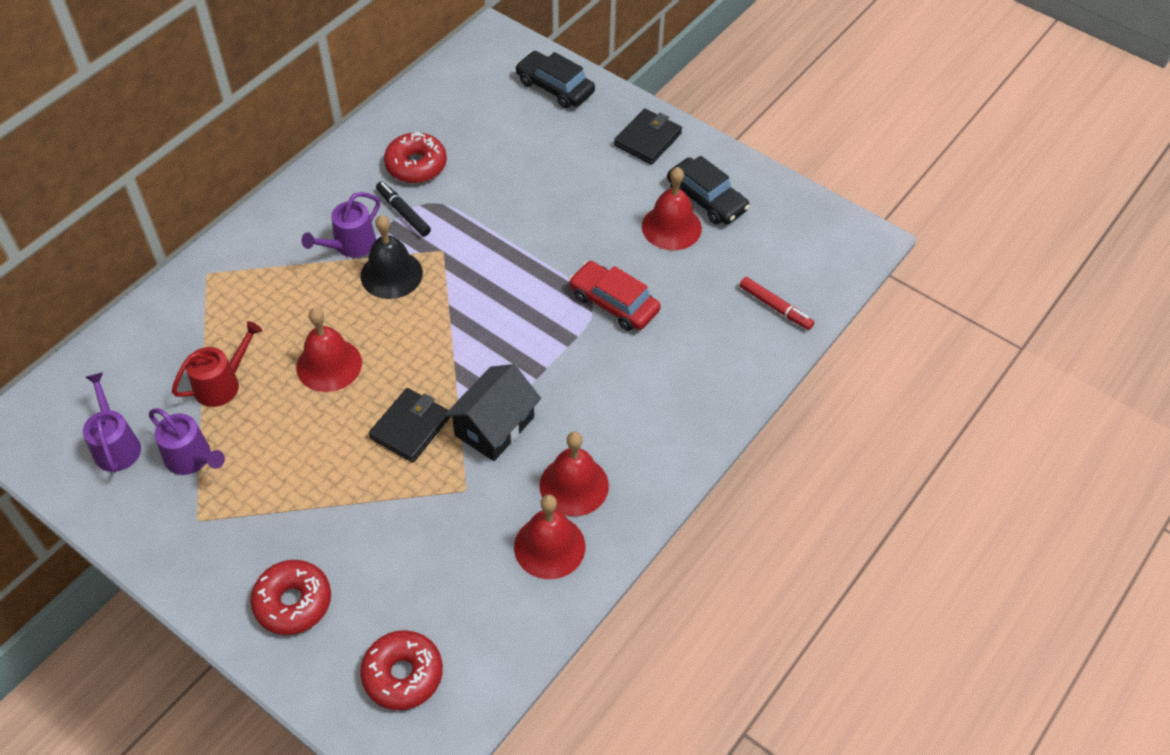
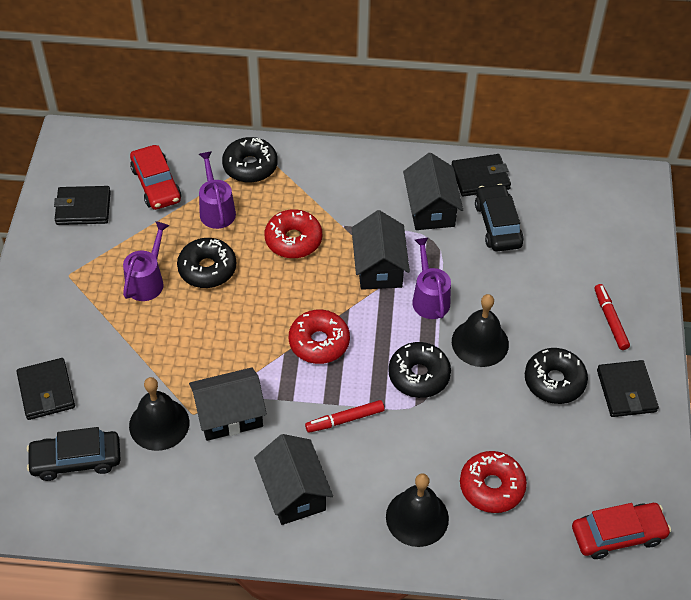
black bell: [361,215,423,299] = 1 -> [129,377,190,451] [386,473,449,547] [452,294,509,367] = 3
black donut: none = 0 -> [177,238,236,288] [222,137,278,183] [388,342,451,398] [525,348,588,404] = 4
black house: [444,364,541,461] = 1 -> [189,367,267,441] [254,434,333,525] [352,210,410,290] [403,153,463,230] = 4
black marker: [376,182,431,236] = 1 -> none = 0
black wallet: [369,388,450,462] [614,108,682,165] = 2 -> [16,358,75,420] [54,186,111,225] [451,154,511,197] [597,360,659,417] = 4
red bell: [296,308,362,392] [514,495,585,579] [540,432,609,516] [642,167,702,250] = 4 -> none = 0
red car: [569,261,661,331] = 1 -> [130,145,181,210] [572,503,671,559] = 2
red marker: [740,277,814,330] = 1 -> [305,400,385,433] [594,284,630,350] = 2
red watering can: [172,321,262,407] = 1 -> none = 0

